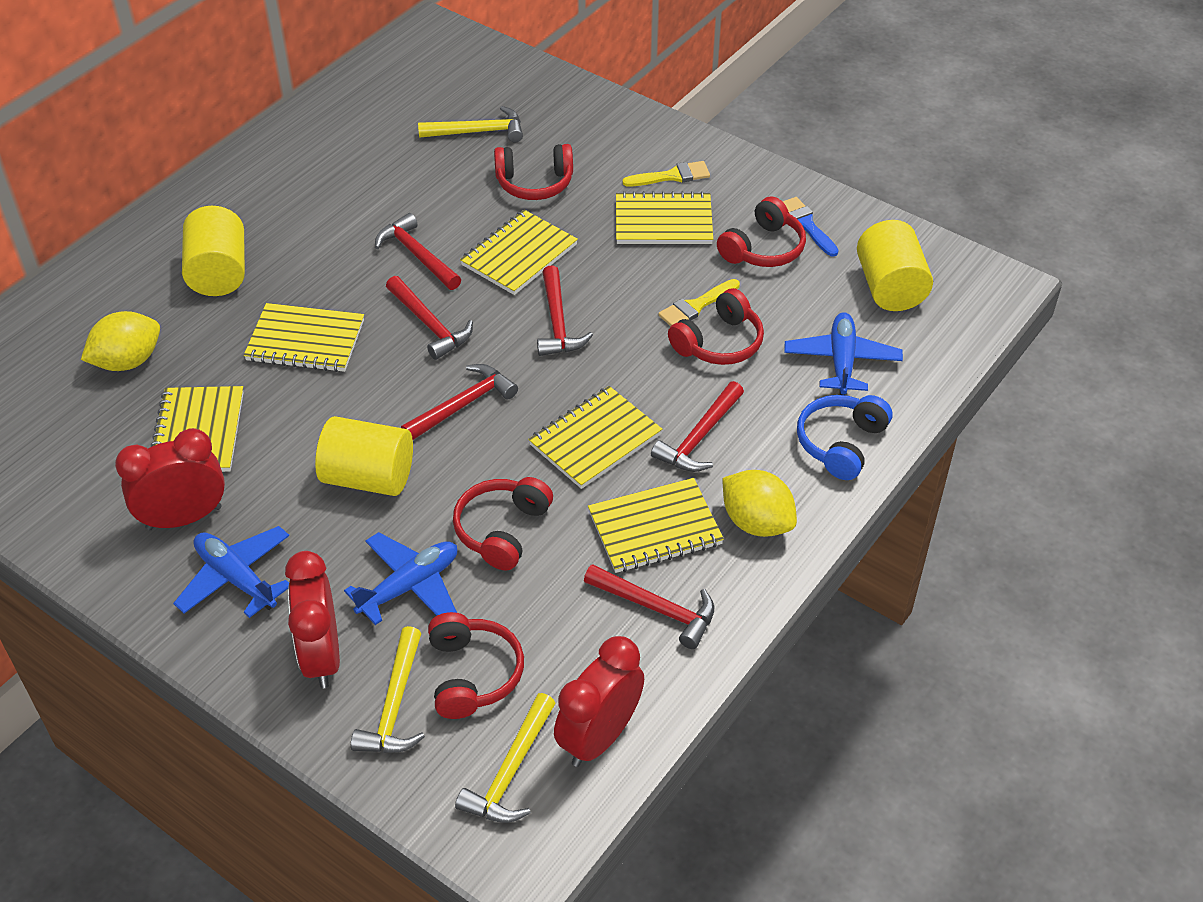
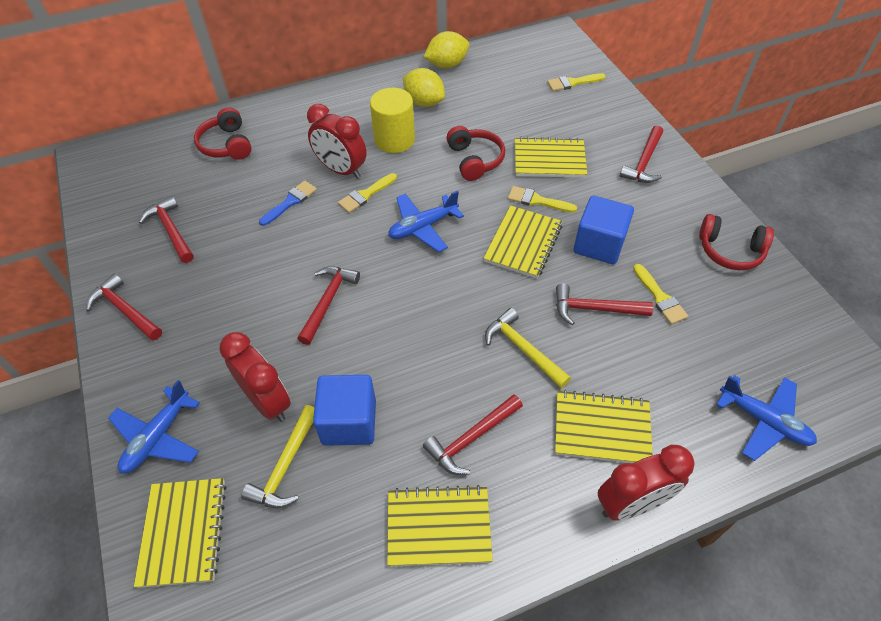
blue cube: none = 0 -> [313,375,376,446] [574,195,634,264] = 2
blue headphones: [797,395,892,480] = 1 -> none = 0
red headphones: [428,612,524,719] [453,477,553,571] [494,144,573,200] [668,288,764,365] [717,196,806,267] = 5 -> [194,107,252,160] [446,126,505,181] [699,214,774,270] = 3
yellow brush: [622,161,710,187] [658,279,740,326] = 2 -> [338,173,397,213] [508,186,577,213] [547,73,606,91] [633,264,688,324] = 4
yellow cylinder: [182,206,245,296] [315,416,413,496] [857,220,933,311] = 3 -> [370,88,415,153] = 1
yellow hammer: [351,626,425,753] [418,106,523,142] [455,693,556,823] = 3 -> [241,405,314,509] [485,308,571,388] = 2
yellow notebook: [151,386,244,472] [244,303,364,372] [460,210,578,295] [528,386,662,489] [588,478,724,573] [616,191,713,244] = 6 -> [134,478,227,588] [387,485,493,567] [483,206,562,279] [515,137,587,178] [555,390,653,463] = 5

